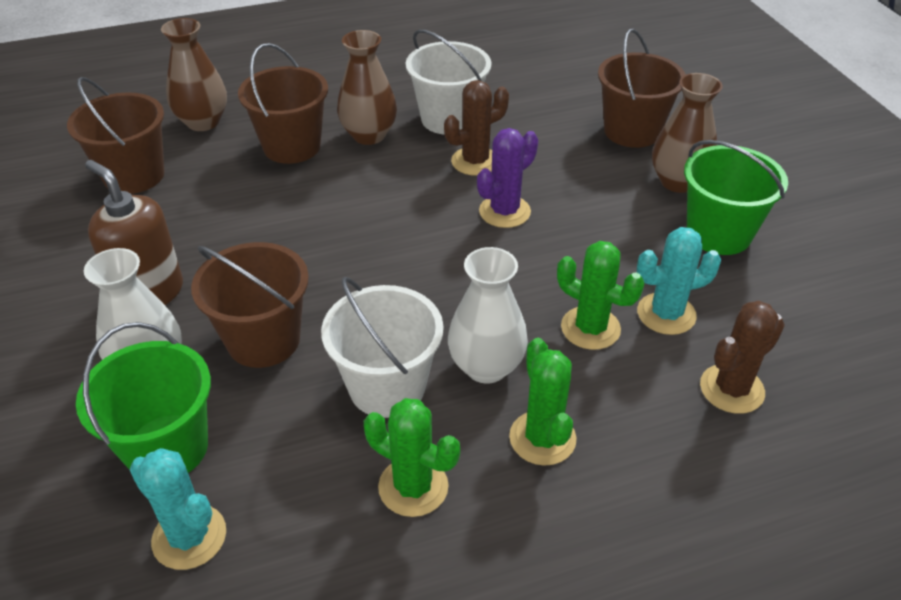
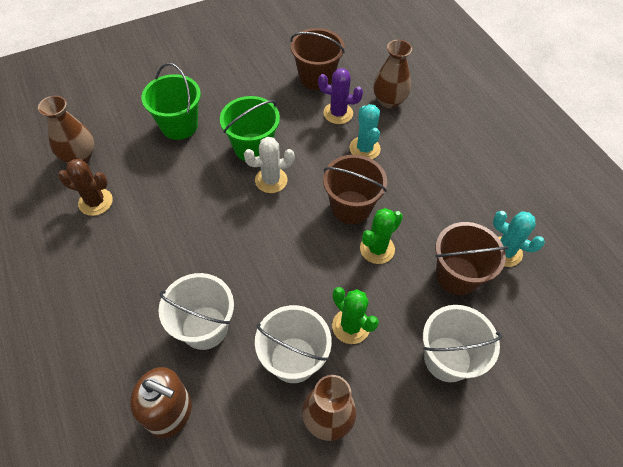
brown bucket: [67,77,165,194] [191,242,309,368] [238,43,328,164] [598,29,686,148] = 4 -> [290,28,345,90] [323,155,387,224] [435,222,508,295] = 3
brown cactus: [444,80,509,176] [700,300,785,414] = 2 -> [58,159,113,216] = 1
green cactus: [364,398,460,517] [509,338,576,466] [557,241,644,350] = 3 -> [332,287,379,344] [360,208,403,264] = 2
white bucket: [321,277,444,418] [406,29,491,135] = 2 -> [159,273,234,350] [255,305,332,383] [423,305,502,382] = 3
white cactus: none = 0 -> [244,137,294,193] = 1
white vase: [84,248,182,360] [448,247,528,384] = 2 -> none = 0

